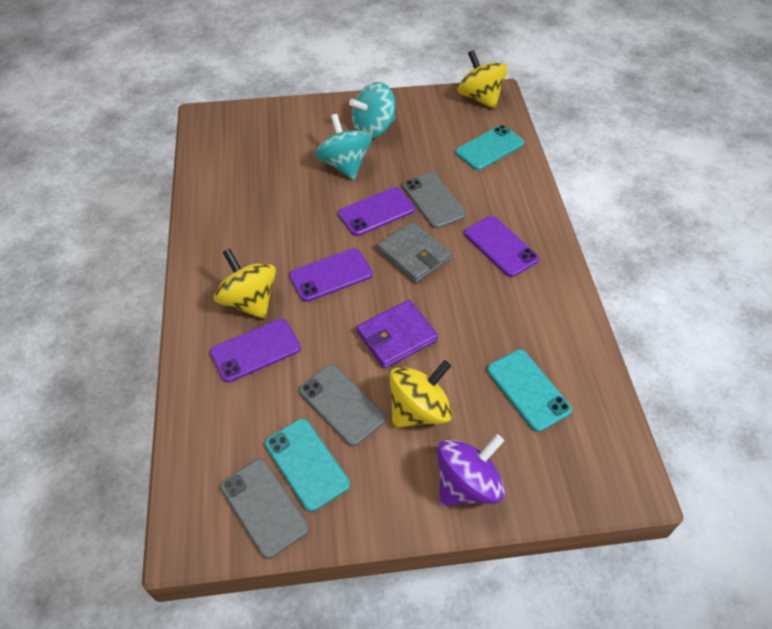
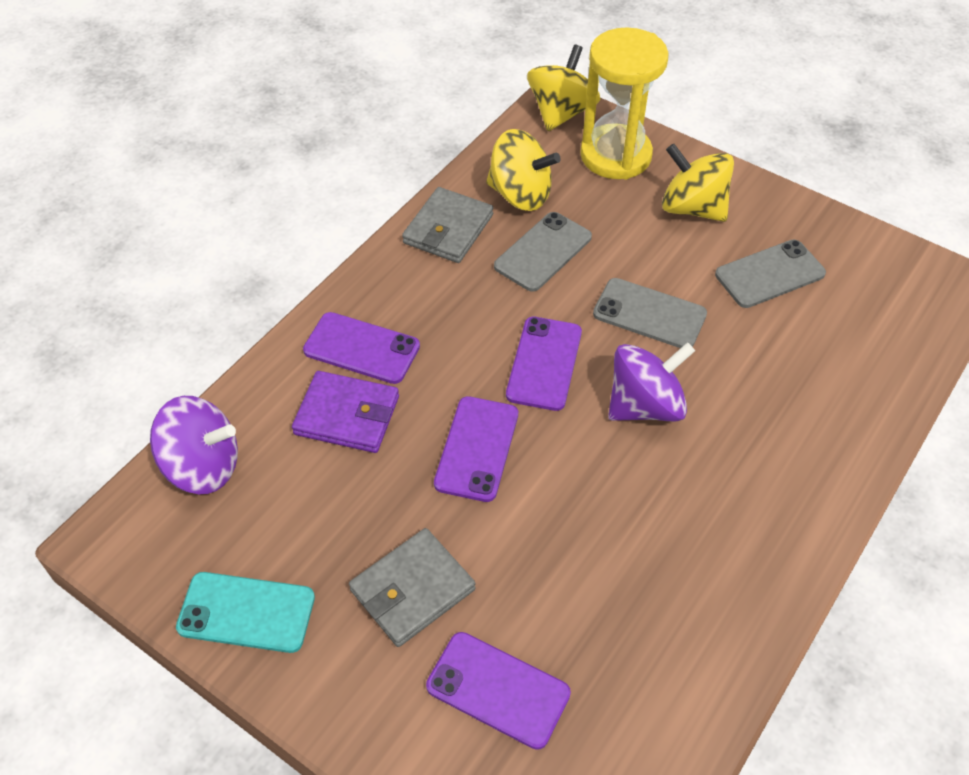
grey wallet: [377,221,452,283] = 1 -> [349,528,476,647] [402,187,493,263] = 2
purple spinning top: [437,434,505,506] = 1 -> [150,396,238,494] [608,342,695,421] = 2
turquoise phone: [265,419,350,512] [456,125,525,170] [487,350,572,432] = 3 -> [176,572,315,653] = 1
turquoise spinning top: [315,114,372,180] [349,82,395,138] = 2 -> none = 0
yellow hourglass: none = 0 -> [580,28,669,179] = 1

